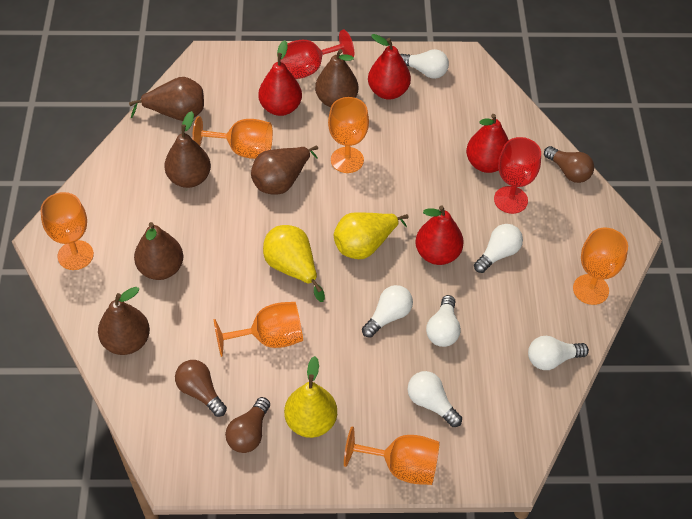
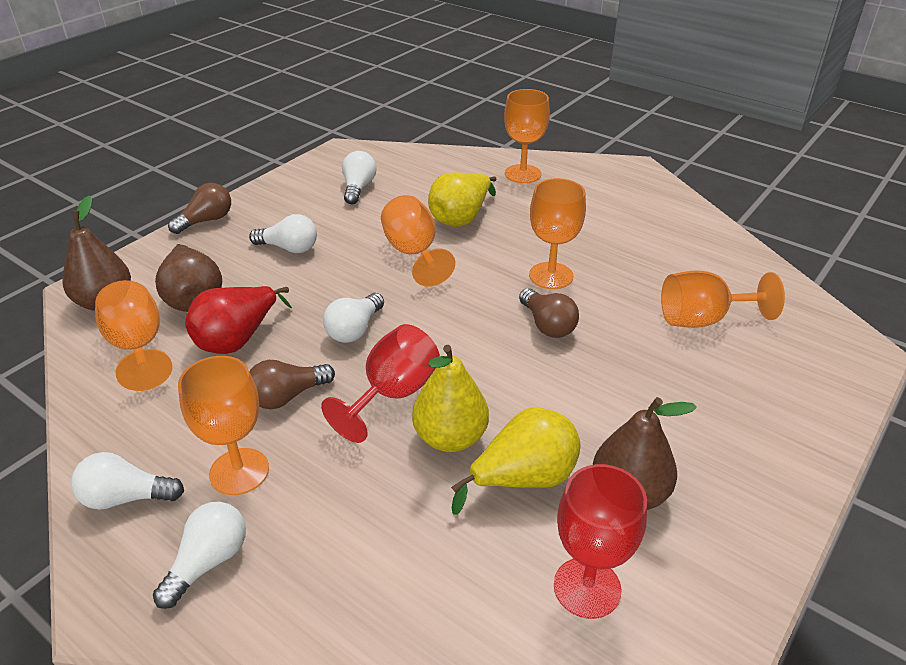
brown pear: [98,287,150,355] [129,77,204,121] [134,222,183,280] [164,111,211,188] [251,145,318,195] [315,49,358,107] = 6 -> [63,196,131,311] [155,244,222,312] [593,397,697,510] = 3
red pear: [258,40,302,116] [368,34,411,100] [415,205,464,265] [466,114,509,173] = 4 -> [185,286,292,354] = 1
white light bulb: [362,285,413,338] [400,49,449,79] [408,371,462,427] [426,295,461,347] [474,224,523,273] [528,336,589,370] = 6 -> [71,452,184,510] [153,502,246,609] [249,214,317,253] [323,293,384,343] [342,151,377,204] = 5

